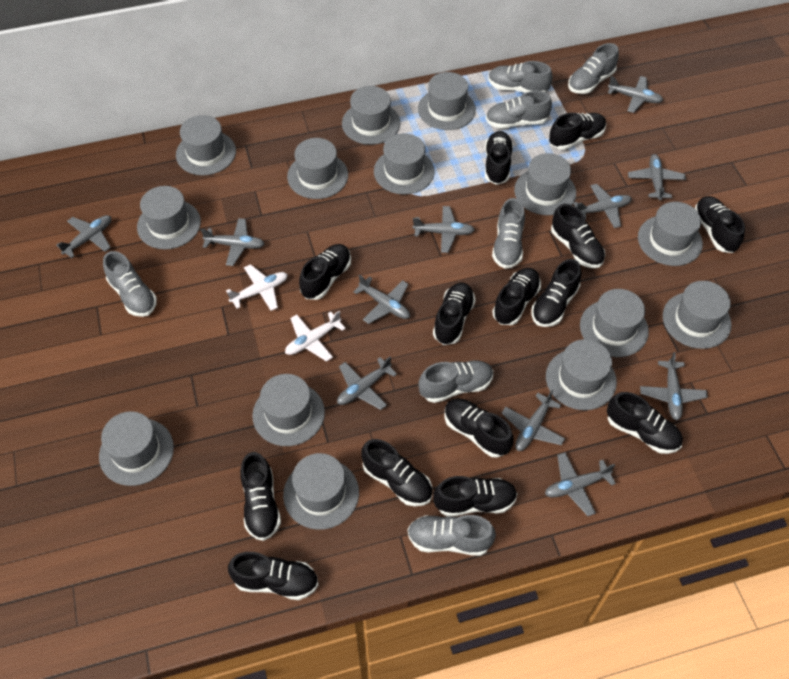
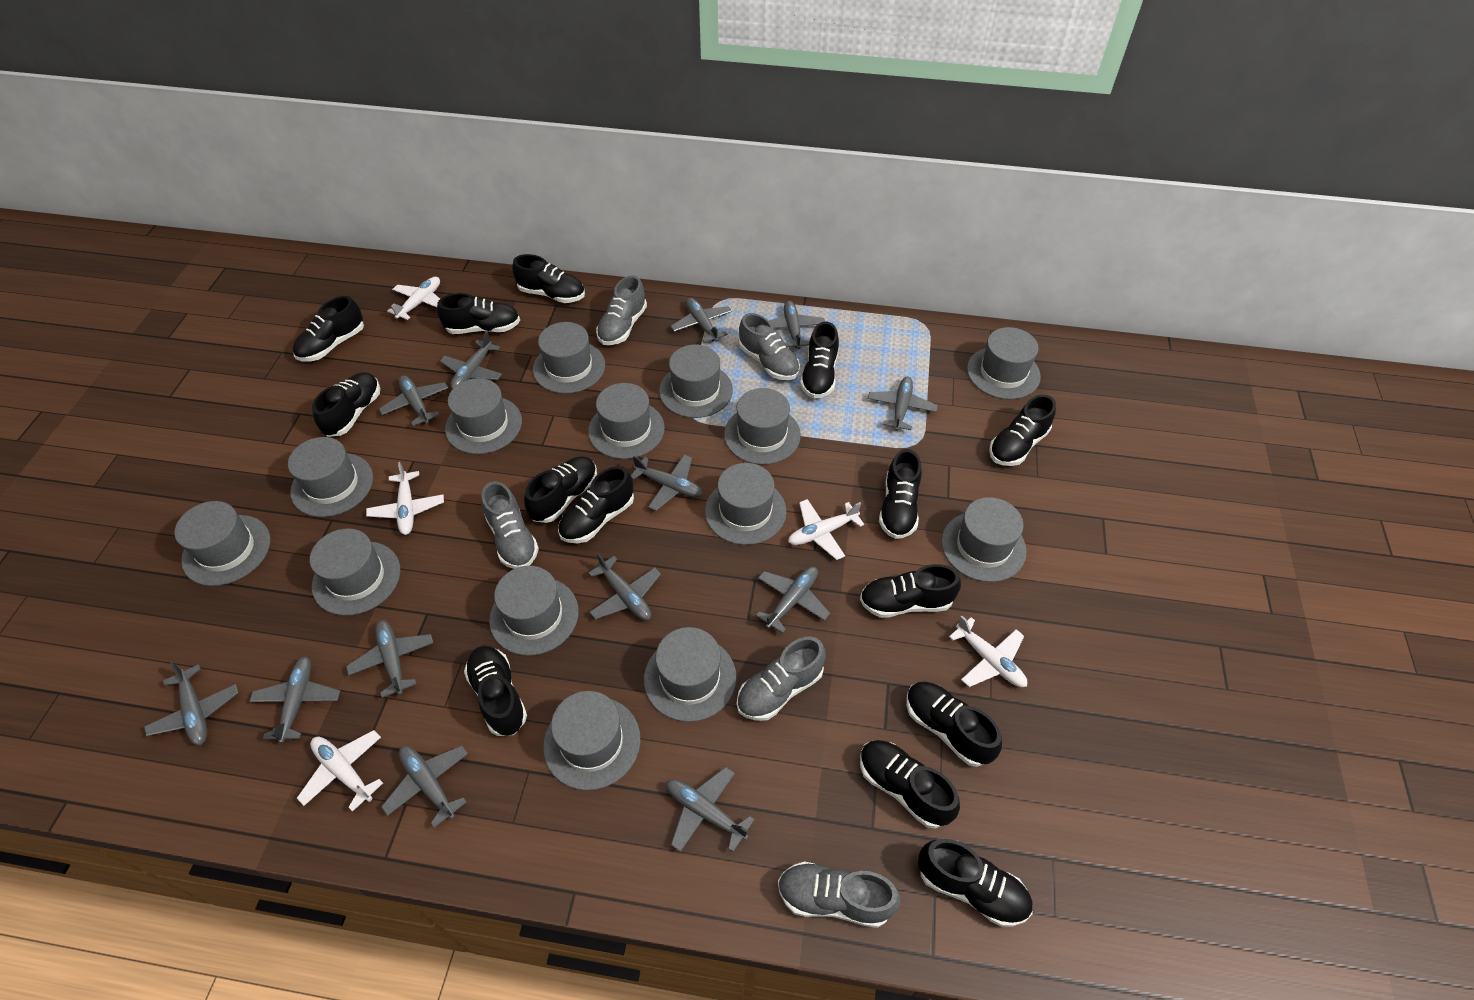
grey plane: [56,215,112,258] [201,218,265,266] [337,357,397,410] [353,275,410,324] [413,206,475,253] [502,390,565,451] [545,452,616,516] [573,184,632,228] [608,76,663,113] [628,154,686,200] [640,352,708,420] = 11 -> [144,661,238,745] [249,656,340,744] [346,620,433,698] [379,375,448,426] [381,745,468,828] [440,331,502,390] [588,553,661,620] [631,454,703,511] [666,767,755,852] [671,298,732,343] [756,567,830,633] [769,301,825,349] [868,377,938,431] = 13
grey shoe: [103,251,157,317] [407,515,496,556] [418,360,493,403] [486,91,552,129] [488,61,553,93] [492,198,525,269] [568,43,619,94] = 7 -> [482,481,539,569] [596,275,647,345] [737,636,826,721] [739,313,800,380] [778,861,900,928] = 5
white plane: [226,264,288,311] [285,311,346,362] = 2 -> [297,730,383,812] [366,462,444,535] [387,277,440,320] [788,499,864,560] [949,615,1027,687] = 5

